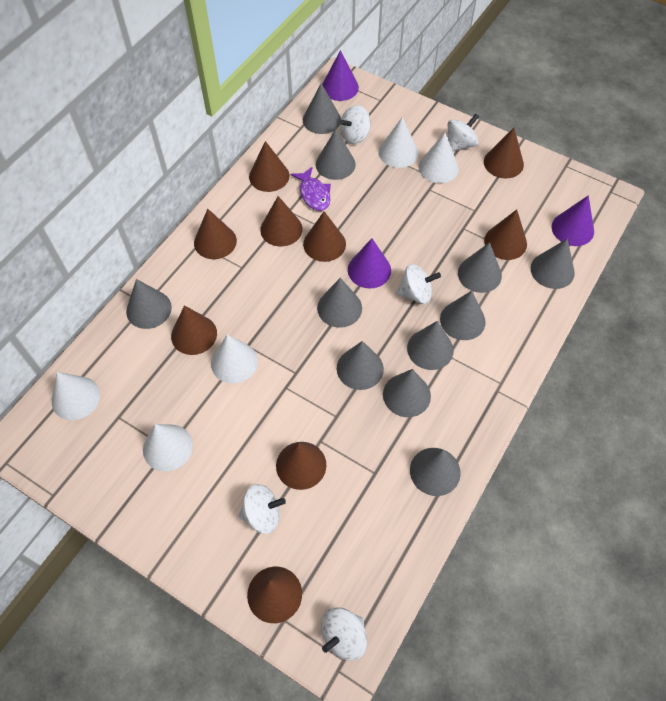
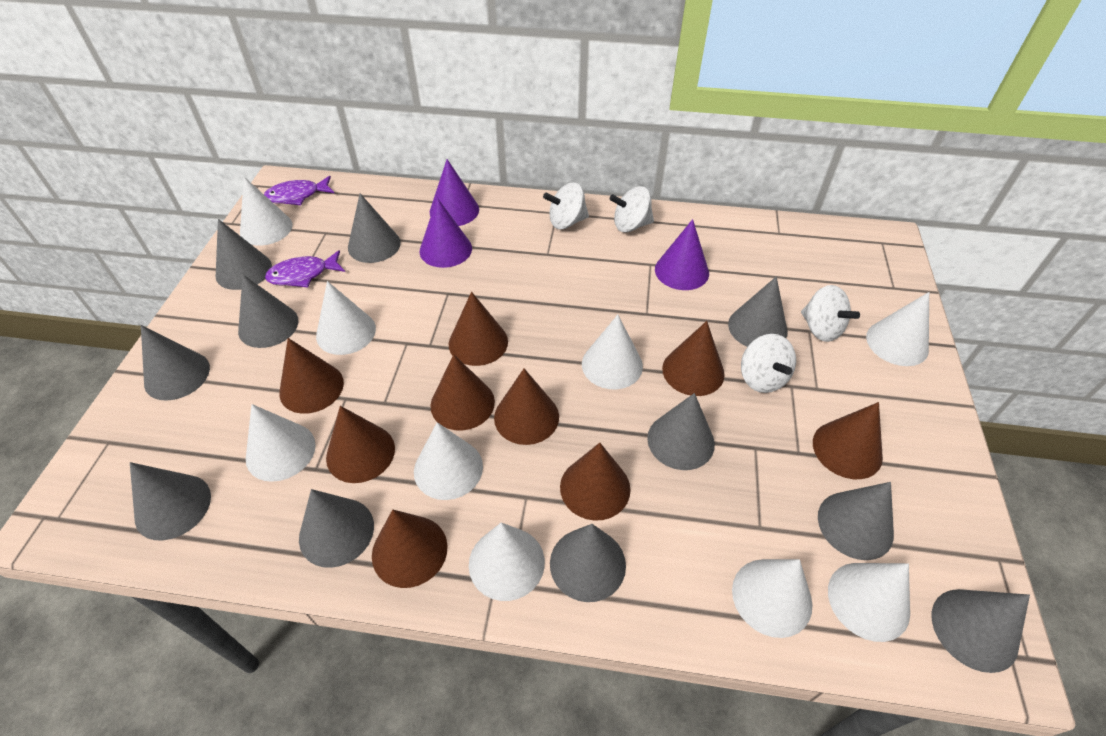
purple fish: [291,167,331,211] = 1 -> [264,176,334,205] [265,250,345,287] = 2
white cone: [52,372,100,420] [143,424,193,471] [211,334,258,384] [379,117,418,168] [419,133,459,183] = 5 -> [240,177,293,246] [246,404,316,482] [316,281,376,355] [414,422,483,500] [469,523,545,601] [582,315,643,389] [732,559,812,638] [828,563,910,642] [866,292,929,366] = 9
white spinning top: [239,484,286,534] [321,607,367,660] [340,105,371,144] [396,264,441,304] [448,113,479,151] = 5 -> [543,182,589,229] [610,186,654,232] [741,334,796,393] [801,285,860,342] = 4

